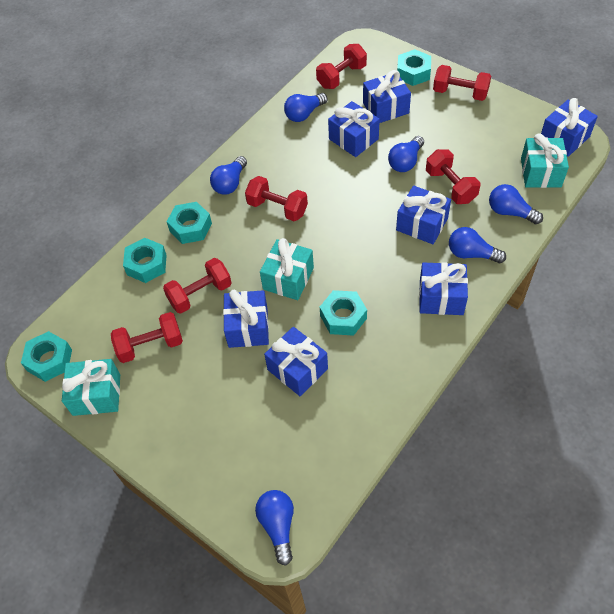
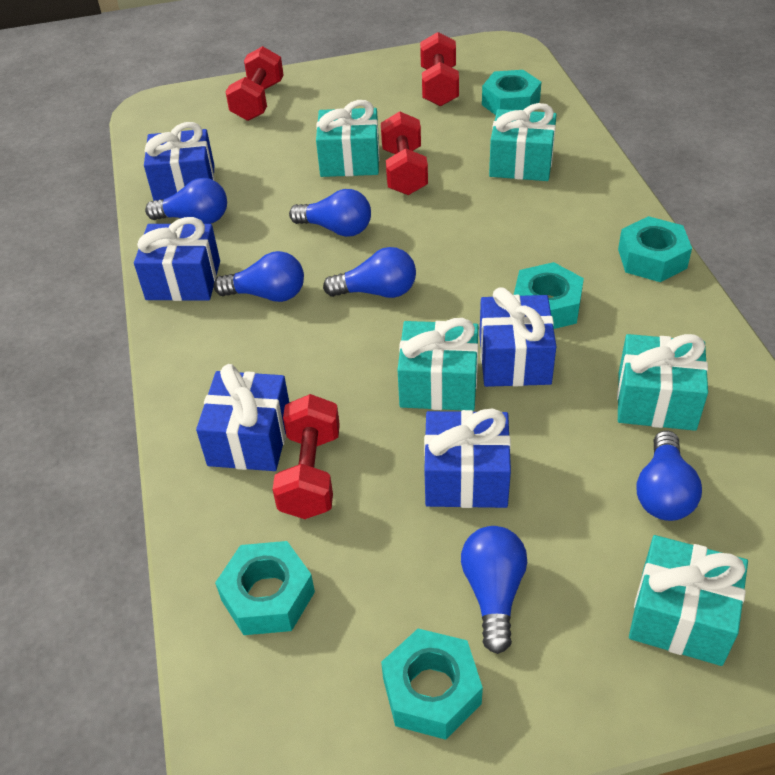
blue gift: [223,290,269,348] [264,327,328,396] [328,101,380,157] [363,70,411,123] [396,186,451,244] [419,262,468,315] [541,98,598,157] = 7 -> [134,217,220,301] [144,122,215,201] [196,364,289,471] [424,408,511,508] [479,287,556,387] = 5
red dumbbell: [111,312,183,363] [163,258,232,314] [245,176,308,221] [316,44,367,89] [426,149,480,204] [433,65,491,101] = 6 -> [226,46,284,121] [272,394,340,519] [381,111,428,195] [420,32,459,106] = 4
turquoise gift: [62,359,120,416] [260,238,314,300] [521,133,569,188] = 3 -> [316,100,380,177] [398,318,478,411] [489,103,557,181] [617,334,708,431] [629,535,748,666] = 5

